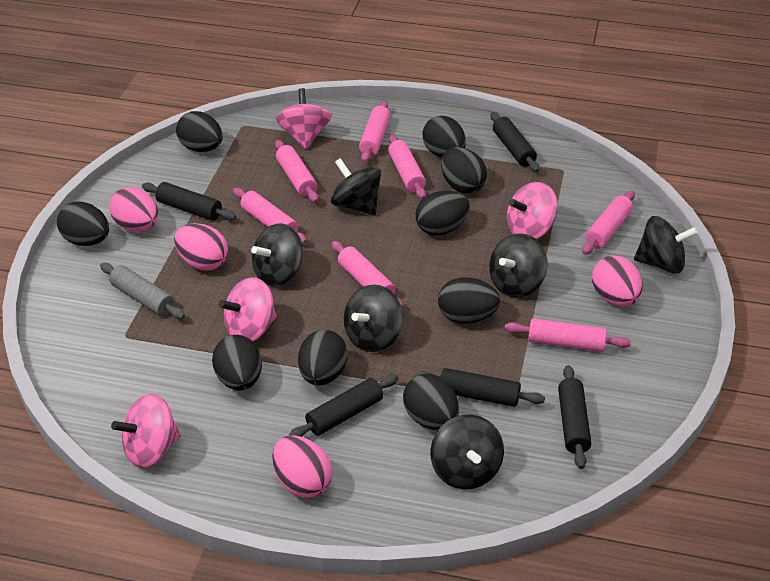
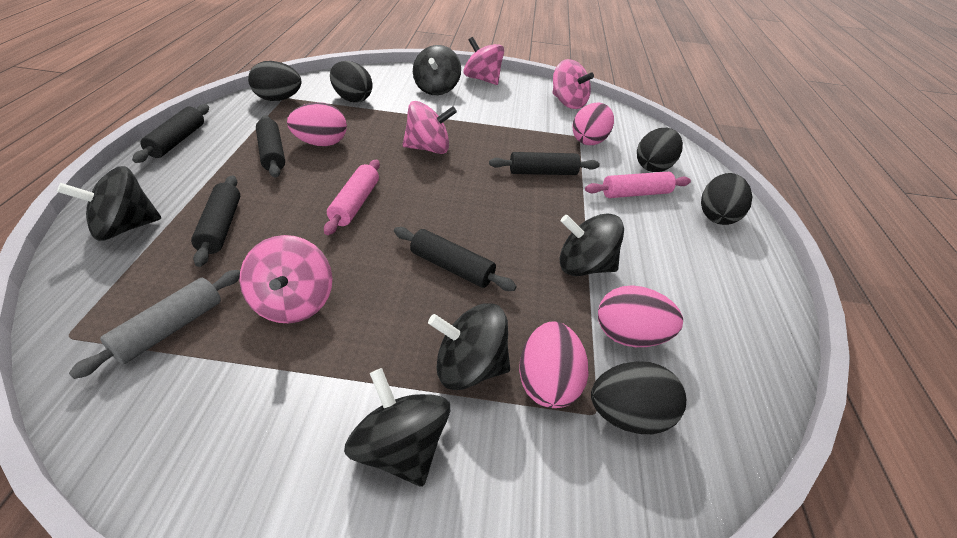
black egg: [57,202,109,246] [176,111,223,152] [212,335,262,391] [298,330,347,386] [403,374,459,430] [415,191,469,236] [423,116,466,157] [438,277,500,324] [441,147,487,194] = 9 -> [248,61,302,101] [330,61,373,103] [591,361,686,434] [637,128,683,172] [701,173,753,225] = 5
black spinning top: [251,223,303,287] [331,158,381,215] [344,284,403,352] [430,414,504,490] [489,233,548,298] [634,216,698,274] = 6 -> [57,166,161,241] [344,368,450,487] [413,45,461,95] [428,303,510,390] [560,213,624,276] = 5
pink rolling pin: [233,188,307,244] [275,140,318,203] [332,241,403,308] [359,101,390,163] [388,134,426,199] [505,318,631,352] [582,191,635,255] = 7 -> [324,160,380,235] [585,172,691,198] = 2

